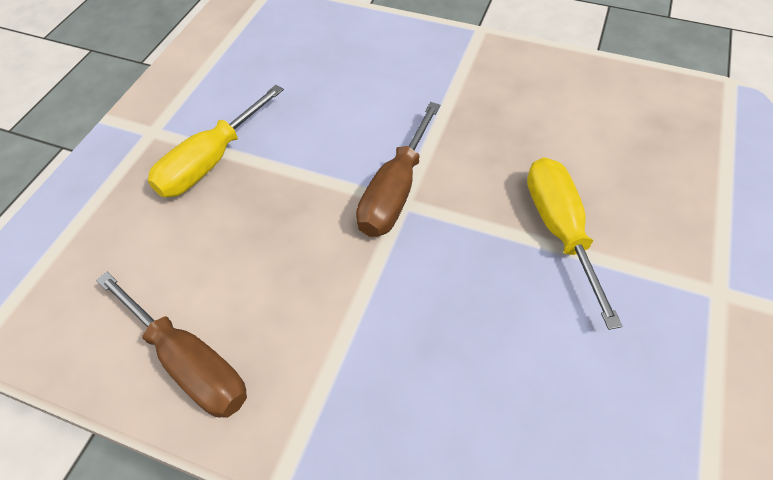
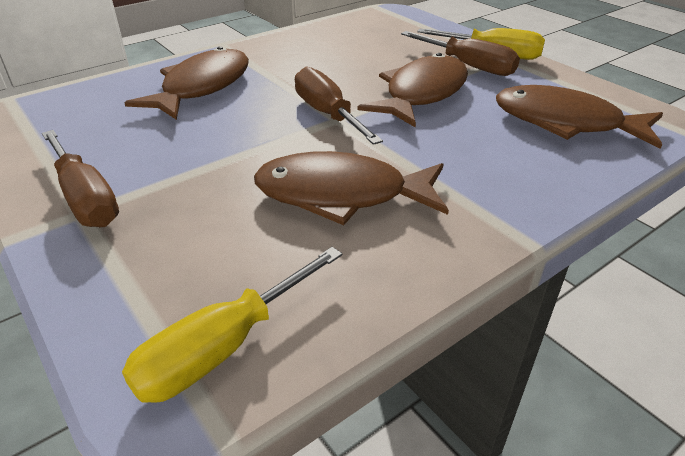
brown fish: none = 0 -> [124,46,249,120] [254,151,449,225] [358,53,468,127] [496,85,663,149] = 4
brown screwdriver: [96,272,247,418] [356,102,440,237] = 2 -> [42,130,119,227] [295,66,383,145] [401,31,520,76] = 3

